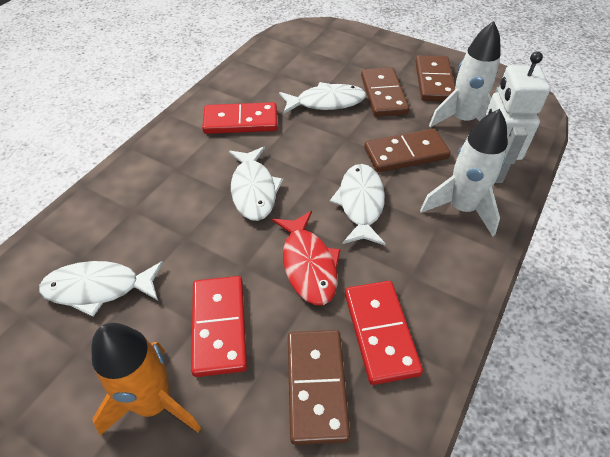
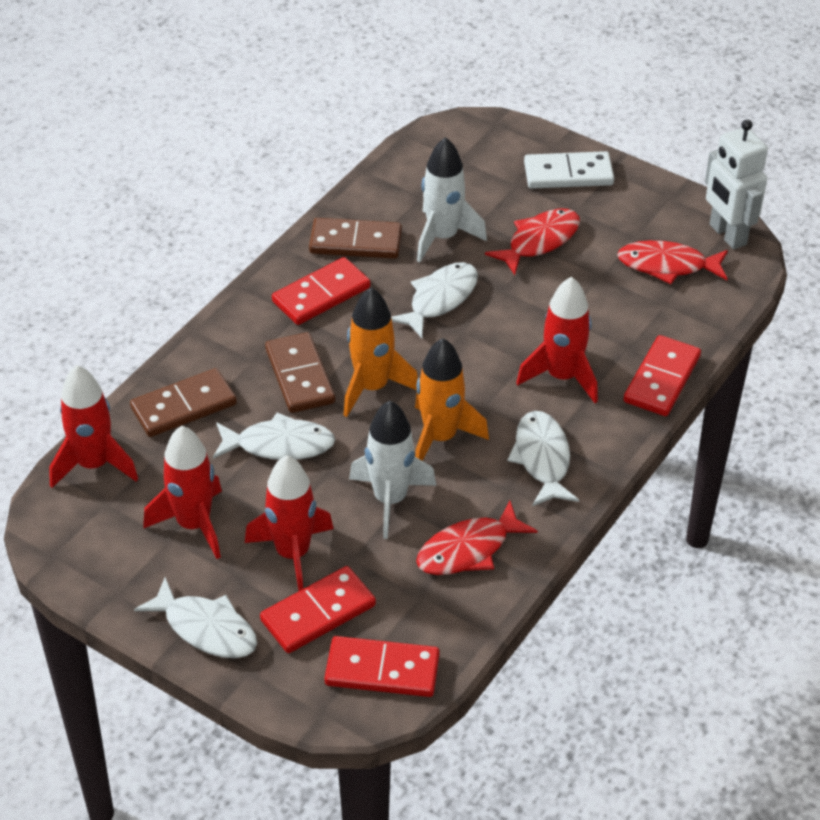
brown domino: [288,330,350,445] [361,67,409,117] [364,129,451,172] [415,55,455,101] = 4 -> [130,368,237,437] [265,332,335,413] [309,218,402,259] = 3
orange rocket: [91,323,201,435] = 1 -> [343,287,418,417] [415,338,489,461] = 2
red domino: [191,276,247,377] [202,102,278,134] [345,281,423,385] = 3 -> [260,566,376,653] [272,257,370,325] [325,636,440,697] [624,335,701,416] = 4
red fish: [272,211,341,305] = 1 -> [416,501,537,575] [485,208,580,275] [617,240,728,284] = 3
red rocket: none = 0 -> [49,365,138,488] [143,426,222,559] [245,455,334,591] [516,277,598,403] = 4
white domino: none = 0 -> [524,151,614,189] = 1

